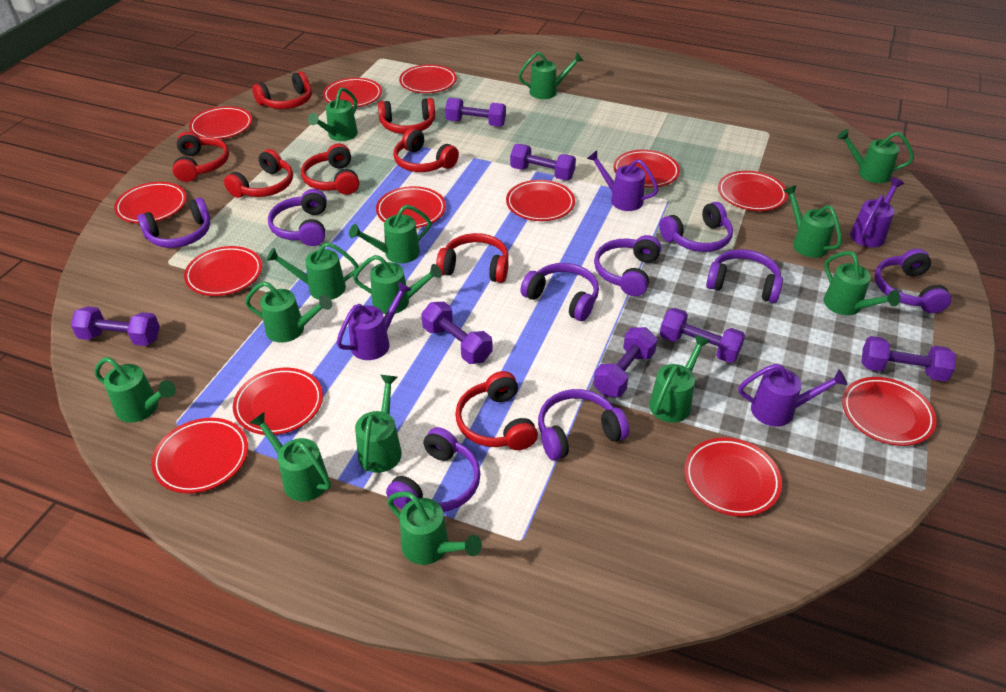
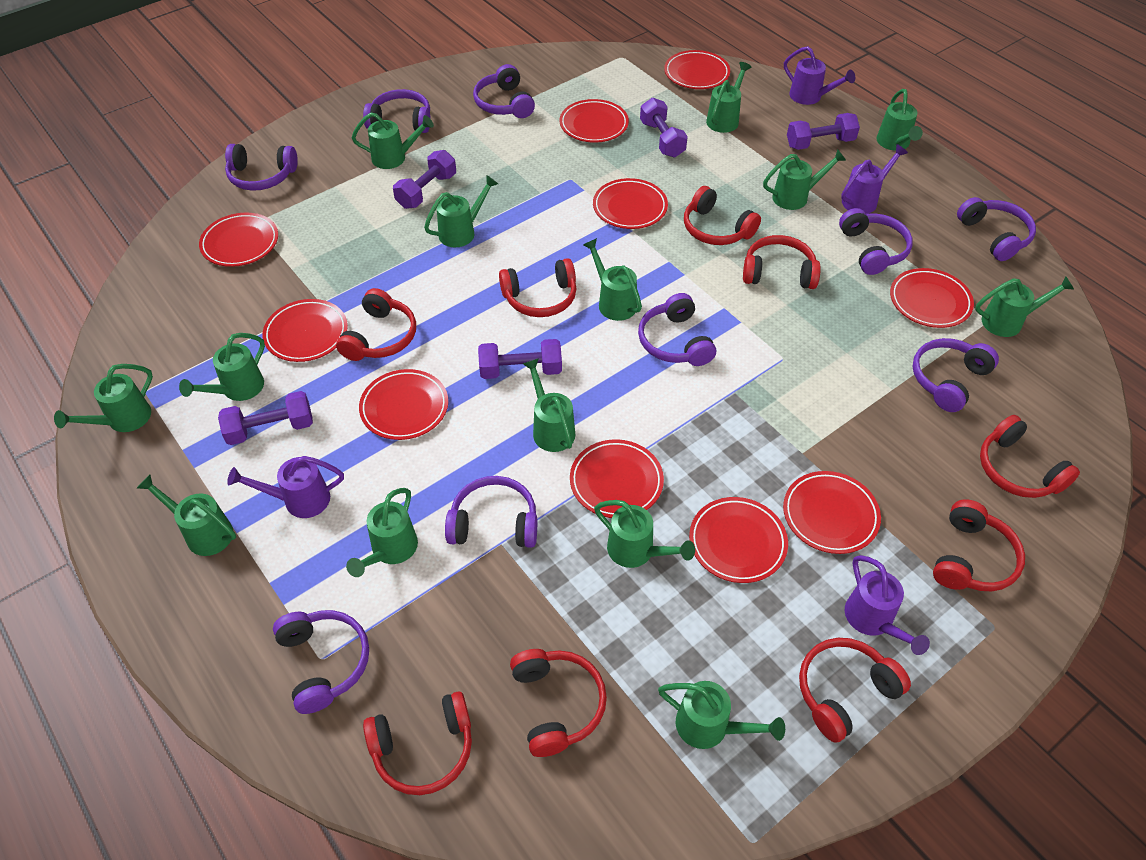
purple dumbbell: [71,306,160,346] [421,302,492,364] [445,98,506,126] [510,144,576,180] [593,327,657,397] [660,308,745,363] [861,336,956,381] = 7 -> [218,391,313,445] [393,150,456,209] [478,339,562,379] [640,98,688,157] [787,113,860,150] = 5
red headphones: [172,131,229,182] [224,149,293,198] [252,71,312,109] [301,143,359,195] [378,98,435,134] [393,128,459,172] [436,233,509,283] [455,371,538,450] = 8 -> [336,288,416,361] [363,691,472,795] [499,258,576,317] [510,649,607,757] [684,186,761,245] [743,235,821,289] [799,638,911,742] [933,499,1025,591] [980,415,1080,498] = 9
red plate: [114,182,187,223] [151,418,248,493] [184,246,262,296] [189,106,252,139] [233,368,323,435] [323,78,382,107] [376,186,446,228] [399,64,457,93] [506,180,575,221] [614,150,680,188] [684,437,782,517] [718,171,788,211] [842,377,937,446] = 13 -> [199,213,278,267] [262,299,348,362] [359,369,448,440] [559,99,629,143] [570,439,664,518] [593,178,668,229] [664,50,730,89] [689,497,788,583] [783,471,881,554] [890,268,974,328] = 10

